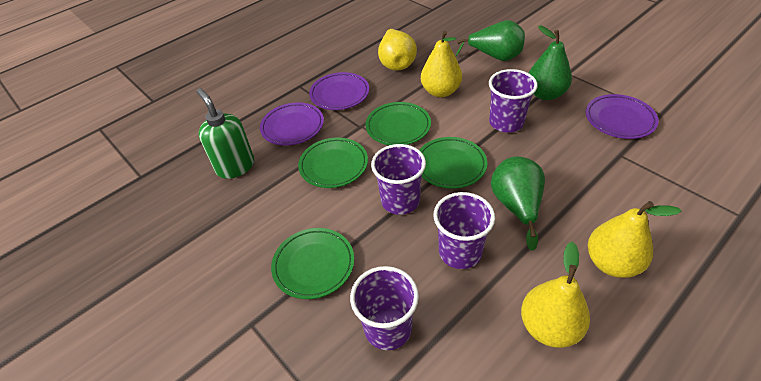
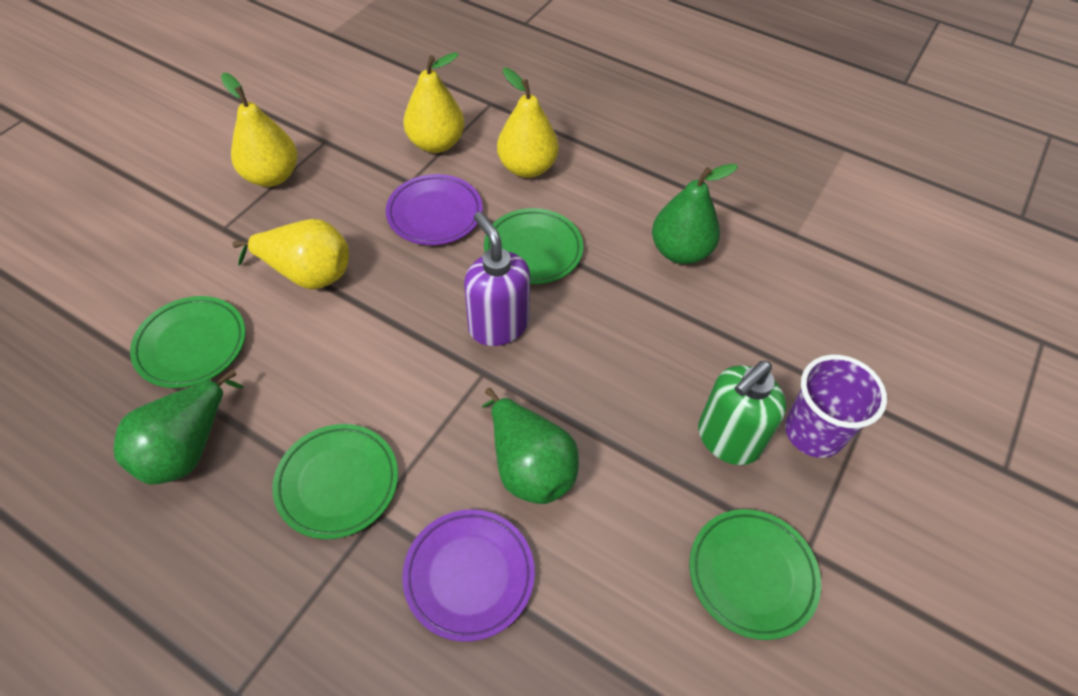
purple cup: [350,266,419,350] [371,144,426,215] [433,192,495,269] [489,69,538,133] = 4 -> [785,355,887,458] = 1
purple plate: [260,102,324,146] [309,72,369,110] [586,94,659,139] = 3 -> [386,174,483,245] [402,509,535,642] = 2
purple soap dispenser: none = 0 -> [464,212,530,346] = 1

